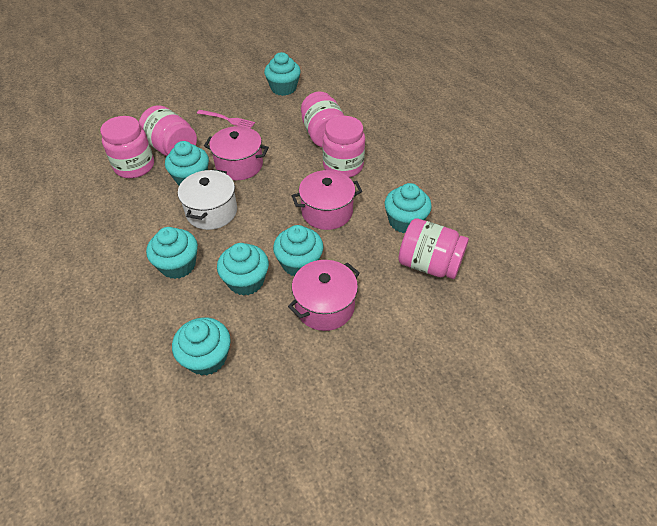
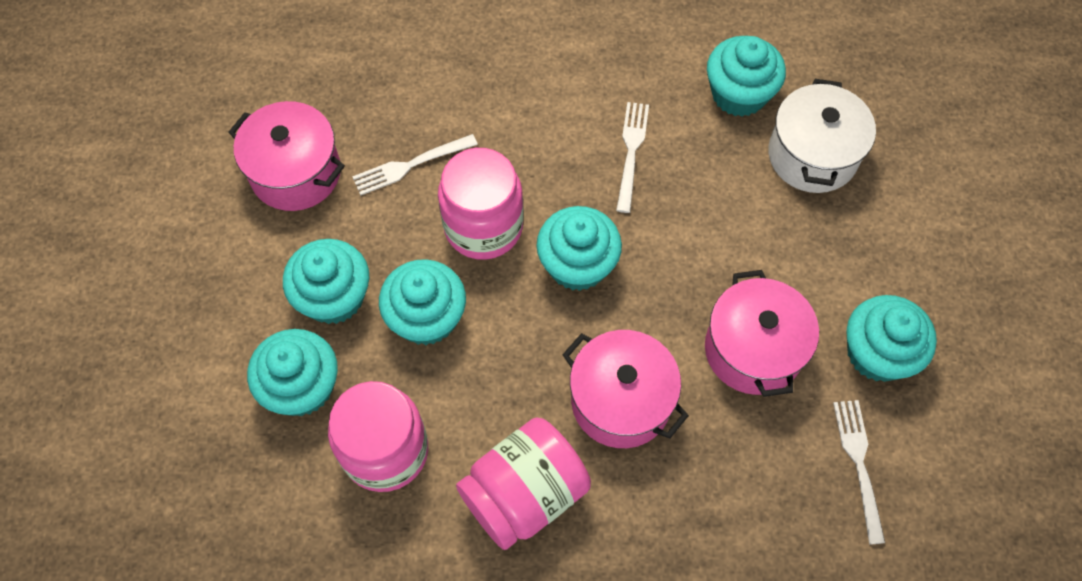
pink fork: [197,110,255,128] = 1 -> none = 0
pink jar: [100,116,154,178] [139,105,197,156] [301,92,345,147] [323,116,365,178] [398,218,469,279] = 5 -> [328,381,428,492] [438,148,524,260] [456,417,591,550] = 3
turquoise cupcake: [146,227,198,279] [165,141,209,186] [172,317,231,376] [217,243,269,296] [264,52,301,96] [273,225,323,276] [384,183,432,233] = 7 -> [247,329,338,416] [283,239,369,324] [379,259,466,345] [536,206,622,291] [707,36,786,117] [846,295,937,382] = 6
white fork: none = 0 -> [352,134,478,195] [616,102,649,213] [833,400,885,545] = 3

